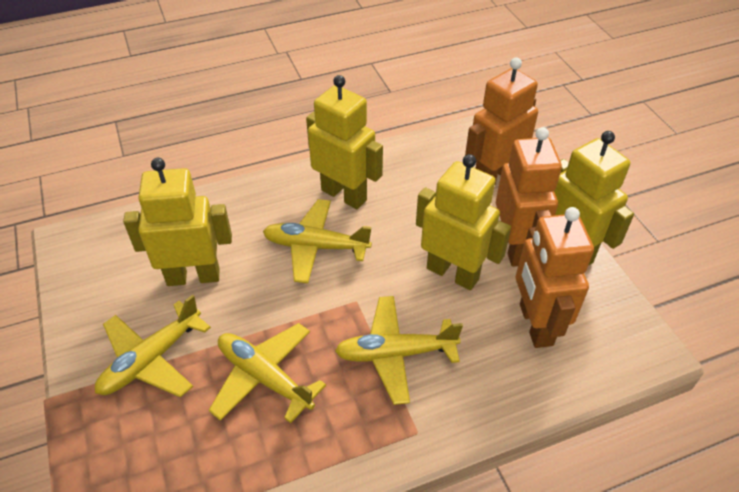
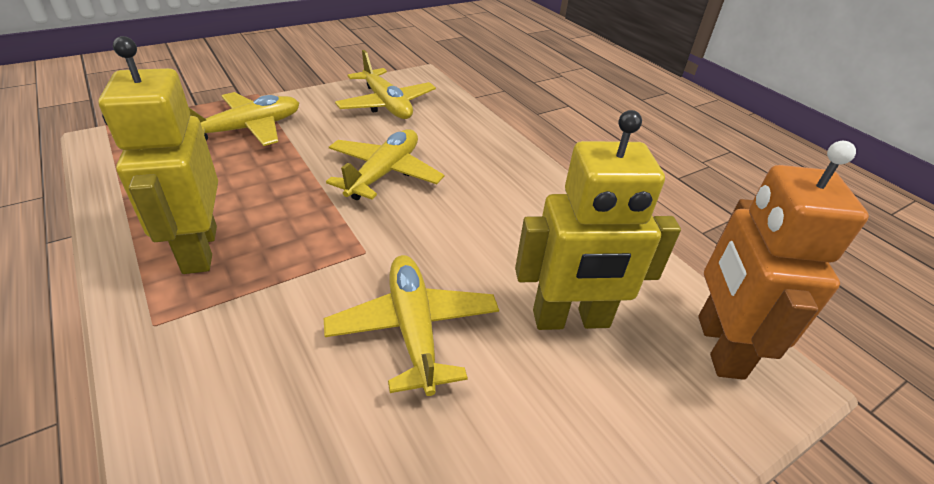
orange robot: [465,57,538,184] [496,127,562,267] [516,207,594,348] = 3 -> [698,141,869,380] = 1
yellow robot: [123,158,232,286] [306,75,383,209] [416,154,511,290] [554,131,634,266] = 4 -> [98,36,218,274] [515,110,681,330] = 2

